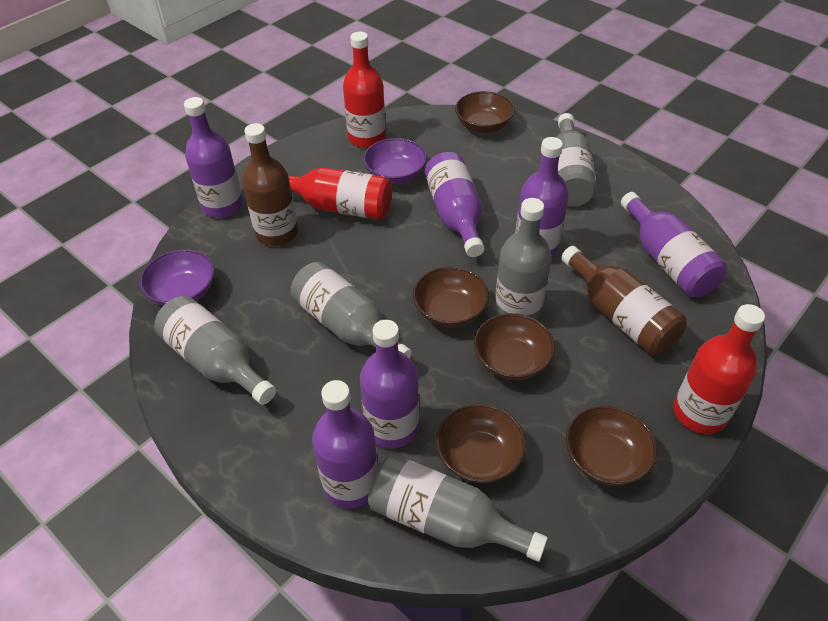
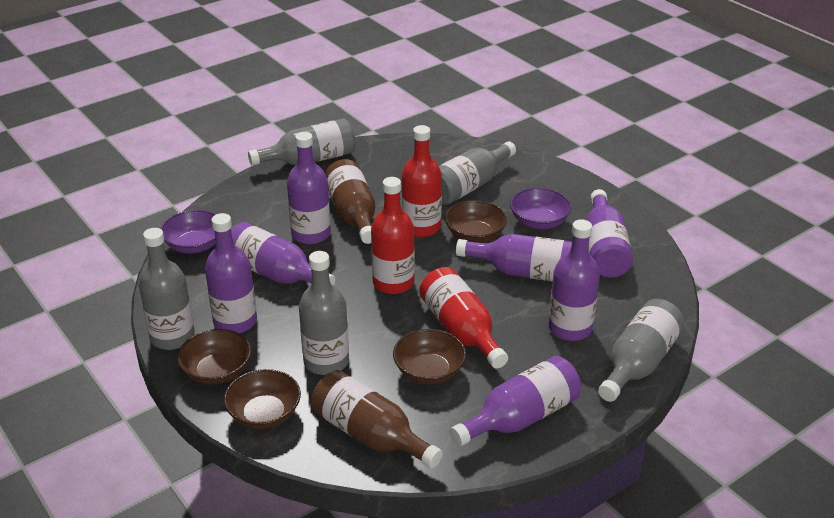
brown bowl: [413,266,489,327] [436,404,526,483] [455,91,515,133] [474,313,555,380] [566,405,657,485] = 5 -> [177,329,251,385] [224,369,301,429] [393,329,466,384] [445,200,507,243] = 4
purple bottle: [184,97,243,218] [312,380,378,508] [360,319,420,448] [425,152,484,257] [515,137,568,258] [621,192,727,297] = 6 -> [205,213,257,334] [231,222,335,286] [287,132,331,245] [450,356,581,447] [456,234,572,281] [548,219,600,341] [586,189,633,278] = 7

